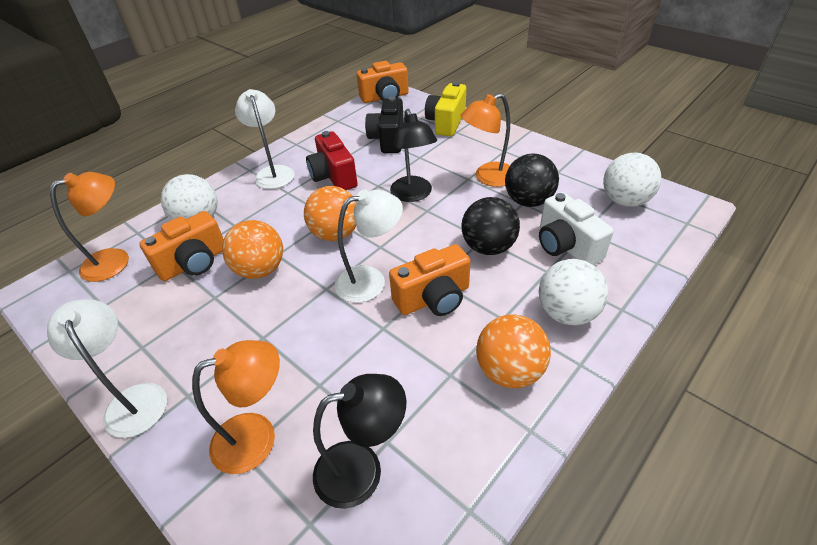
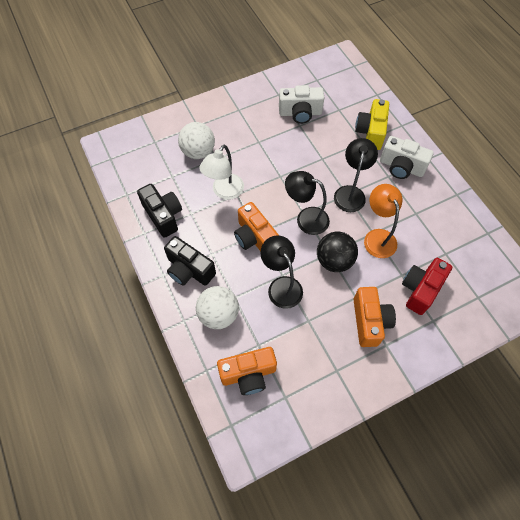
black ball: [461,197,520,255] [505,154,559,207] = 2 -> [317,232,358,272] = 1
black camera: [365,96,404,153] = 1 -> [137,184,182,238] [164,236,216,286] = 2
black lamp: [313,374,406,509] [390,109,437,202] = 2 -> [260,235,303,309] [285,171,330,235] [334,138,378,212] = 3
orange ball: [222,220,283,279] [304,186,356,241] [476,314,551,388] = 3 -> none = 0
orange lamp: [50,172,129,282] [192,340,280,474] [461,93,510,187] = 3 -> [364,184,403,258] = 1
white ball: [161,174,218,220] [539,259,608,325] [603,153,661,207] = 3 -> [178,122,215,159] [196,286,239,329] = 2
white camera: [539,192,614,265] = 1 -> [279,85,324,124] [380,136,434,179] = 2
white lamp: [47,299,167,438] [235,89,294,189] [335,190,403,303] = 3 -> [199,145,244,200] = 1

